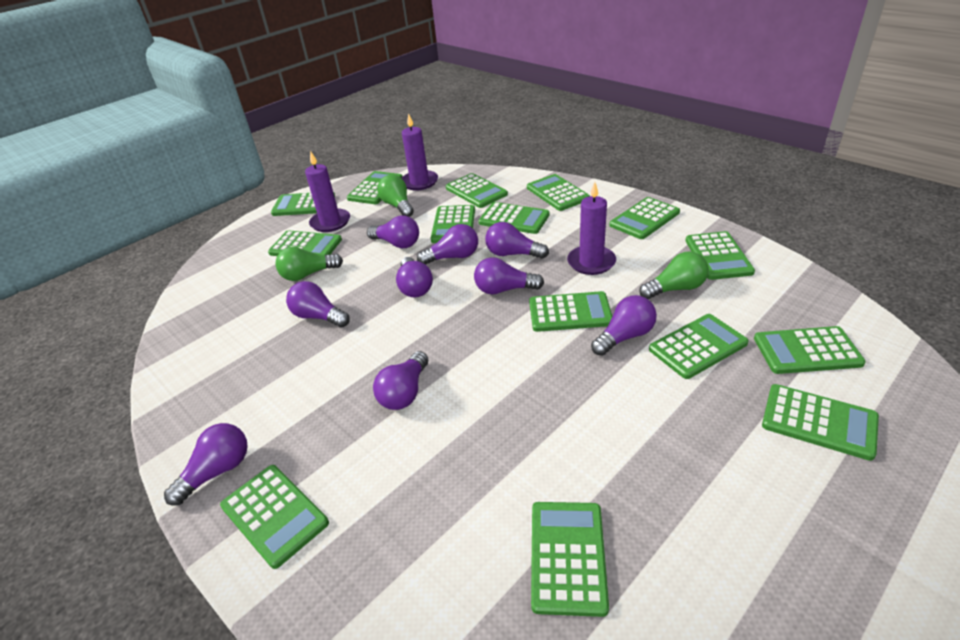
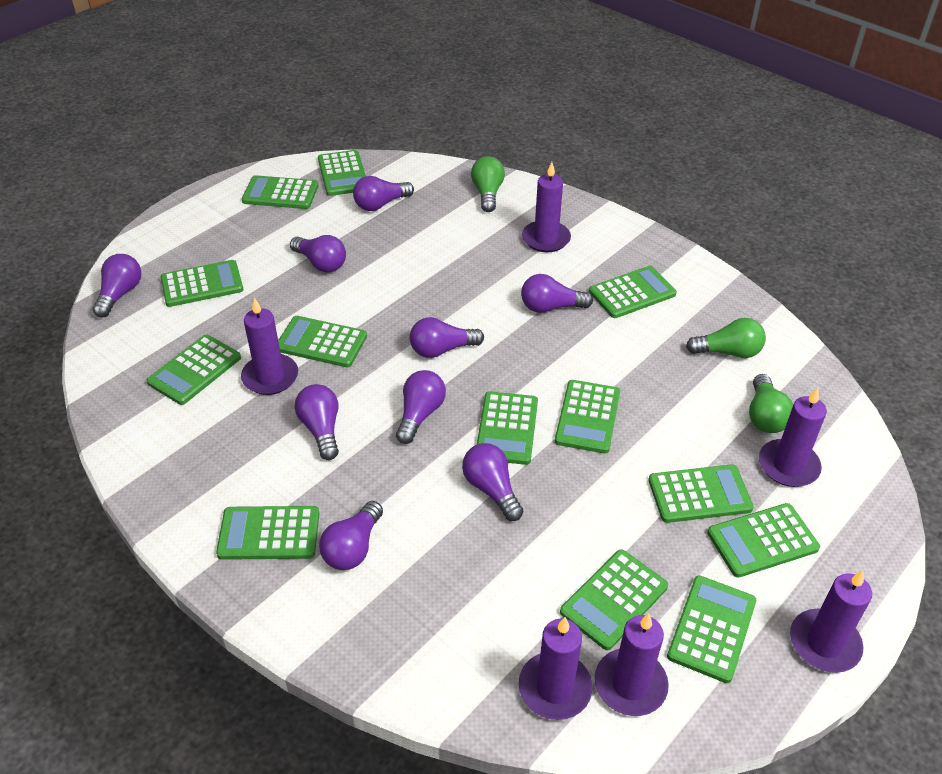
green calculator: [220,465,329,569] [268,230,342,256] [271,192,335,216] [347,171,403,204] [431,205,475,243] [446,173,508,208] [478,202,550,234] [527,174,590,211] [529,291,612,332] [531,502,609,617] [609,197,680,239] [649,314,749,379] [685,231,755,280] [754,326,866,374] [762,384,879,461] = 15 -> [147,335,241,405] [161,260,243,307] [216,506,319,560] [242,175,318,209] [278,316,367,367] [318,150,366,196] [477,391,538,465] [555,380,620,454] [560,549,668,650] [589,266,677,318] [648,464,754,523] [667,575,756,683] [707,503,820,578] = 13
purple candle: [305,151,350,232] [402,113,438,190] [567,182,616,275] = 3 -> [241,297,298,395] [519,617,592,720] [522,162,571,252] [595,613,669,716] [759,388,827,487] [790,570,872,673] = 6

